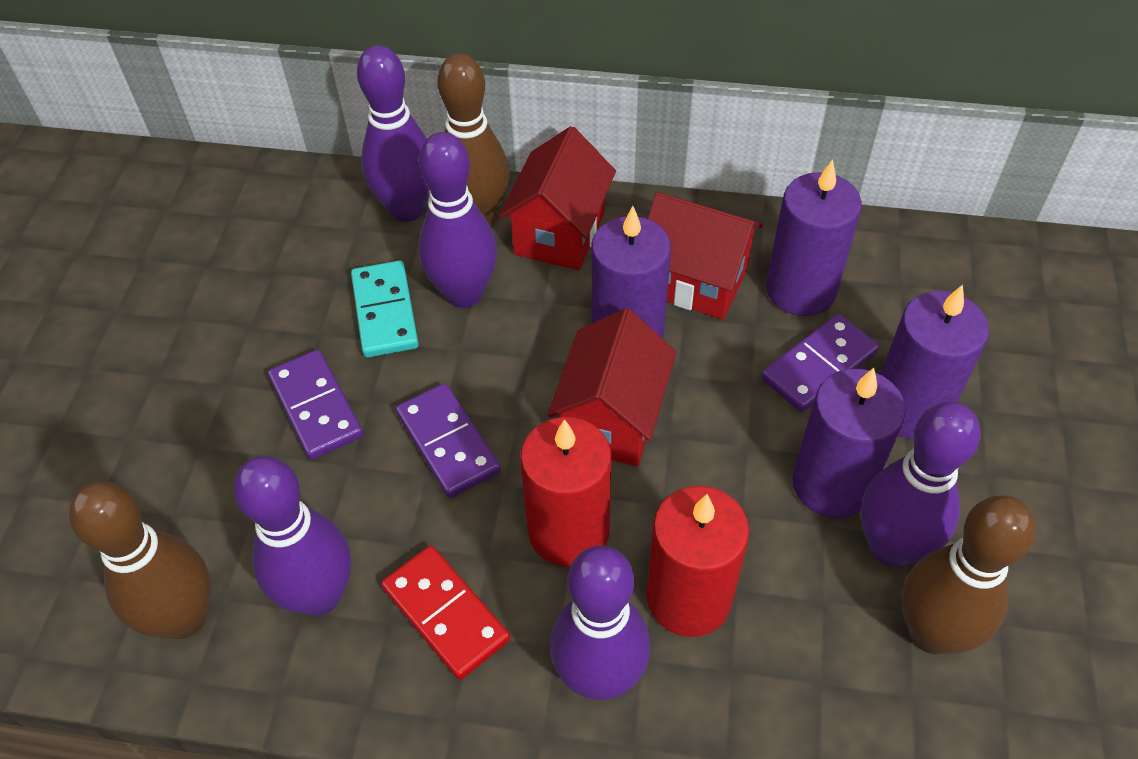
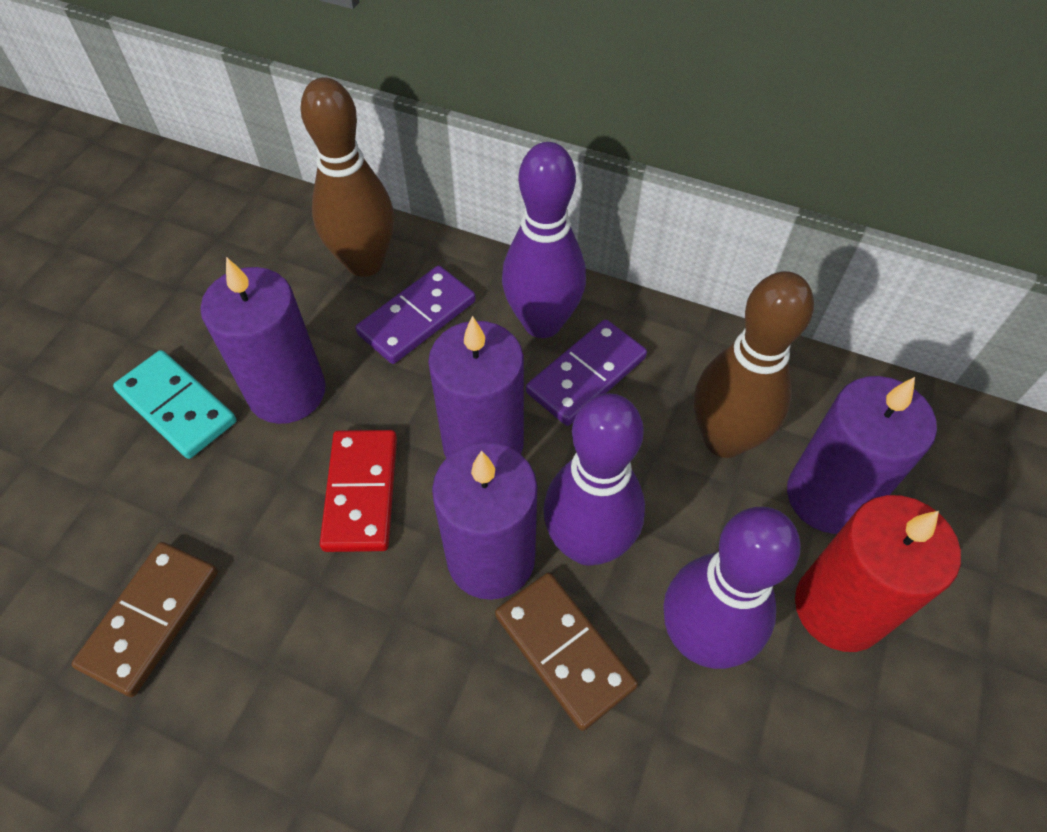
brown bowling pin: [69,482,211,639] [437,53,510,226] [901,496,1035,654] = 3 -> [301,77,394,277] [694,271,814,458] = 2
brown domino: none = 0 -> [71,542,218,697] [495,573,638,731] = 2
purple bowling pin: [234,456,351,616] [357,45,430,222] [418,132,497,308] [550,546,650,700] [861,402,981,567] = 5 -> [502,142,586,338] [543,393,645,566] [663,507,800,669] = 3
purple domino: [268,349,363,460] [396,383,501,498] [761,314,879,412] = 3 -> [355,266,476,364] [526,319,647,426] = 2
red candle: [520,417,611,567] [647,486,750,637] = 2 -> [795,495,961,652] = 1
red house: [499,126,616,270] [547,308,676,466] [648,192,763,320] = 3 -> none = 0

